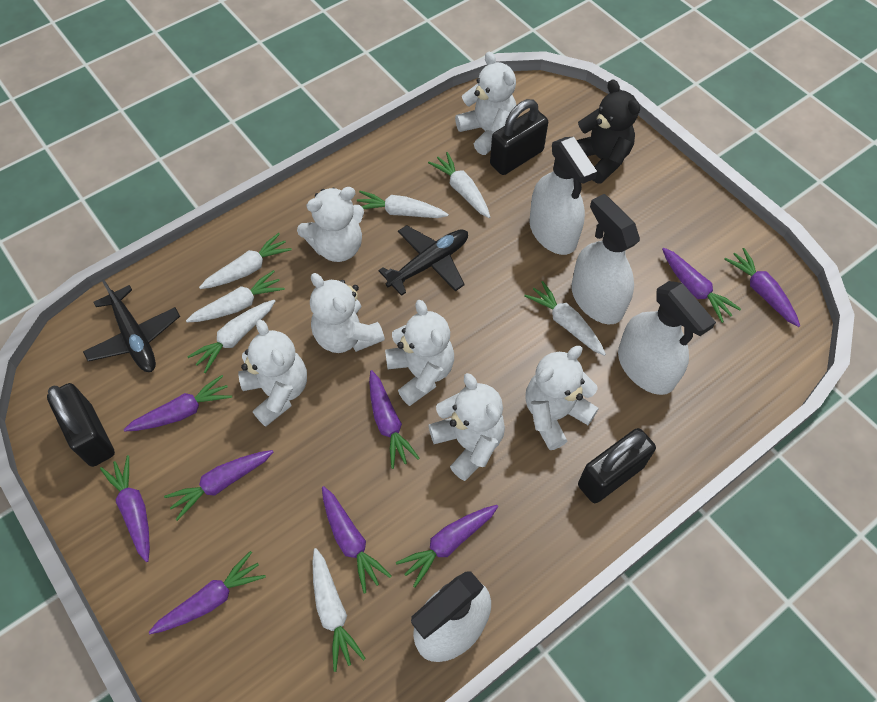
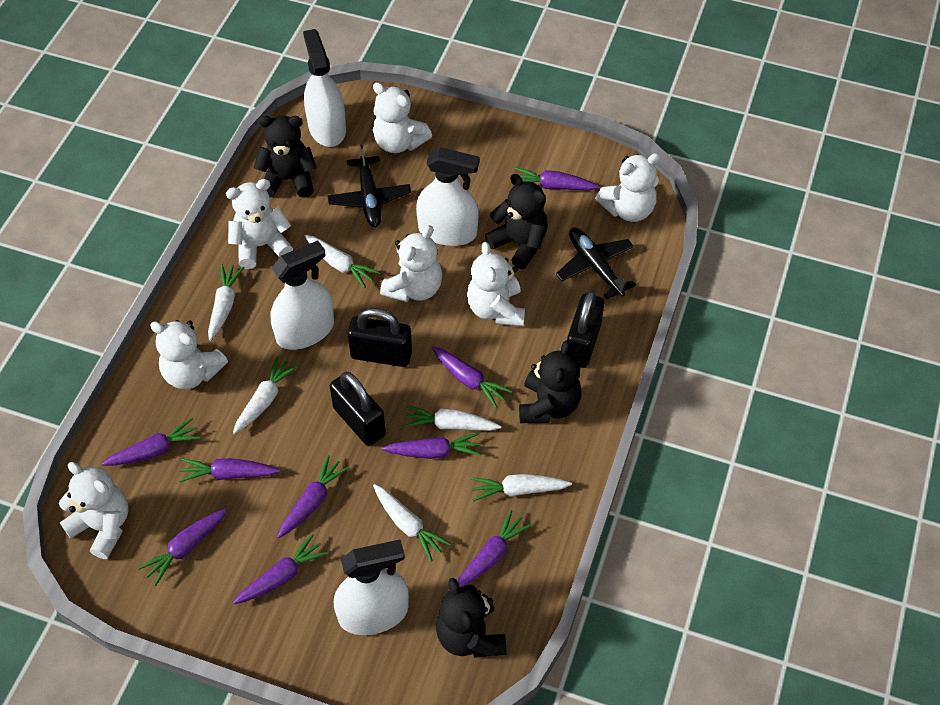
black teddy bear: [576,79,640,184] = 1 -> [254,116,317,198] [436,578,507,658] [485,174,548,269] [519,340,582,423] = 4
white carrot: [186,270,285,322] [187,300,275,373] [199,233,292,289] [313,548,366,672] [357,191,449,218] [428,152,490,218] [524,281,606,356] = 7 -> [208,264,245,341] [233,356,298,434] [305,235,380,288] [373,484,451,561] [403,405,501,431] [471,474,572,502] = 6

